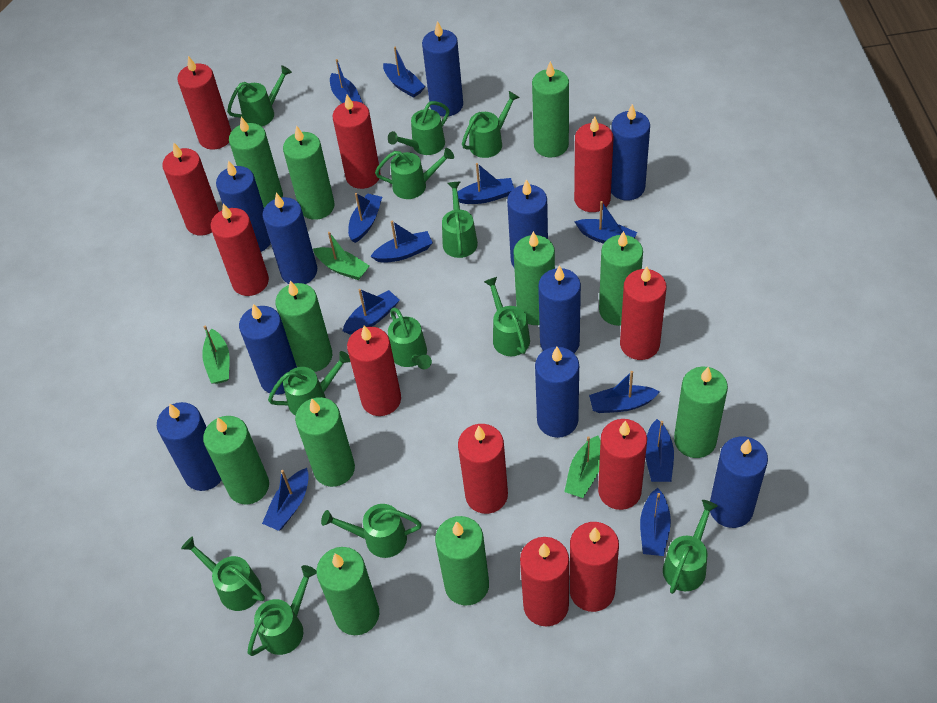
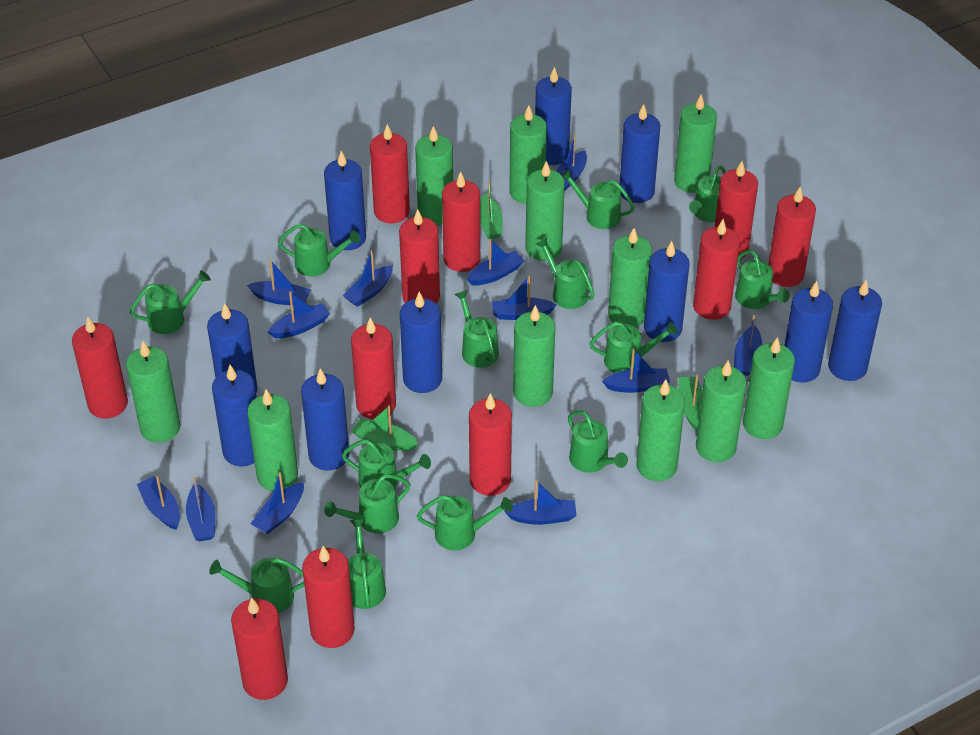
blue boat: [262,468,309,531] [330,59,363,103] [343,289,399,335] [348,193,382,243] [370,221,433,263] [383,47,425,98] [458,163,514,204] [574,201,637,244] [589,371,660,413] [640,487,671,556] [645,419,674,482] = 11 -> [137,476,180,530] [186,477,215,542] [247,259,311,305] [250,472,304,534] [268,291,330,338] [343,250,393,307] [466,239,525,286] [492,276,557,320] [504,480,577,525] [556,135,587,191] [602,348,670,393] [734,315,762,376] = 12
green watering can: [181,536,265,611] [227,65,292,127] [248,565,317,656] [268,351,350,416] [321,504,422,558] [375,148,454,199] [388,101,450,155] [388,308,432,369] [442,182,478,258] [462,91,520,158] [484,277,530,356] [663,500,718,594] = 12 -> [130,270,211,334] [209,557,304,613] [278,224,360,276] [324,474,411,533] [342,439,431,489] [348,519,386,609] [417,495,513,550] [454,290,499,368] [536,238,595,309] [562,169,635,229] [568,410,628,473] [590,322,678,373] [689,165,726,222] [735,250,790,309] = 14

